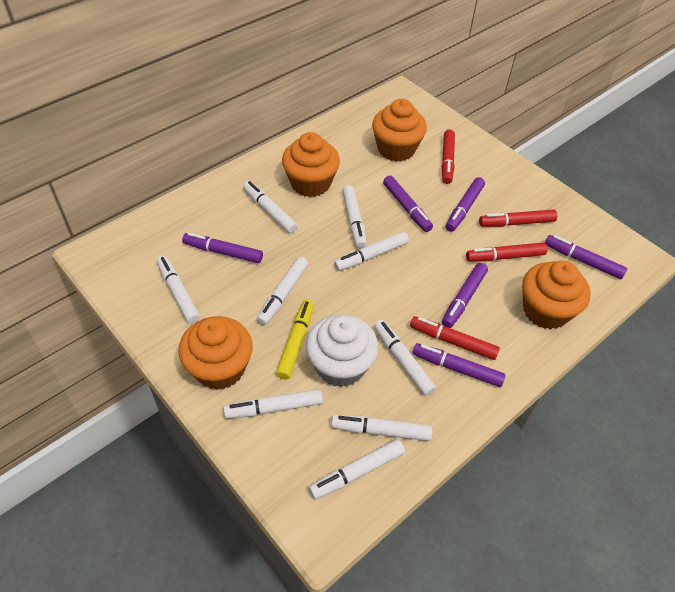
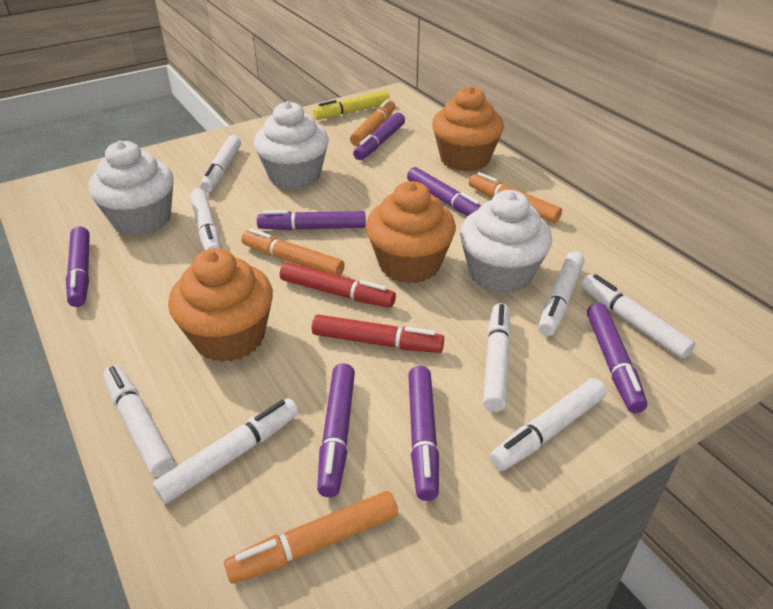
orange cupcake: [179,316,253,390] [282,132,340,197] [372,99,427,162] [522,260,591,329] = 4 -> [168,248,273,362] [366,181,456,283] [432,86,504,172] = 3
orange marker: none = 0 -> [224,491,398,583] [241,229,345,276] [350,99,396,146] [469,172,562,223] = 4
purple marker: [182,233,263,263] [383,176,433,232] [413,343,506,387] [442,263,488,328] [446,177,485,232] [545,235,627,279] = 6 -> [66,226,90,307] [257,210,366,230] [317,363,355,497] [353,113,405,160] [407,167,481,216] [408,366,439,501] [587,303,647,413] = 7
red marker: [410,316,500,360] [442,130,455,184] [466,242,548,262] [479,209,557,227] = 4 -> [280,262,396,308] [312,315,444,353] = 2
white cupcake: [306,314,378,387] = 1 -> [88,141,174,236] [254,101,329,189] [460,190,552,294] = 3
white marker: [157,256,200,324] [224,389,323,419] [243,181,298,233] [257,257,308,325] [309,439,405,499] [331,415,432,441] [334,232,409,271] [342,185,367,249] [374,320,436,396] = 9 -> [103,365,175,477] [152,398,299,504] [190,189,221,250] [200,135,241,193] [483,303,511,412] [490,378,607,471] [538,251,584,336] [581,274,696,359] = 8

